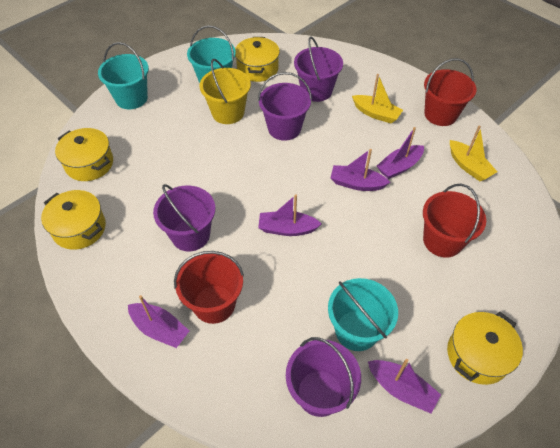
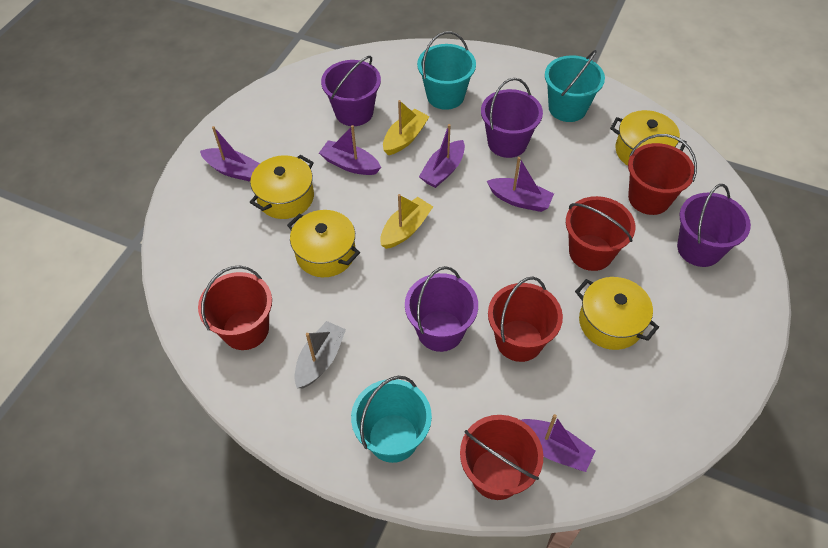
grey boat: none = 0 -> [294,321,346,388] = 1
red bucket: [174,251,244,324] [423,184,486,258] [424,58,476,126] = 3 -> [198,265,272,350] [460,415,543,500] [488,277,563,362] [566,196,635,271] [628,134,697,215] = 5
yellow bucket: [199,59,251,124] = 1 -> none = 0

